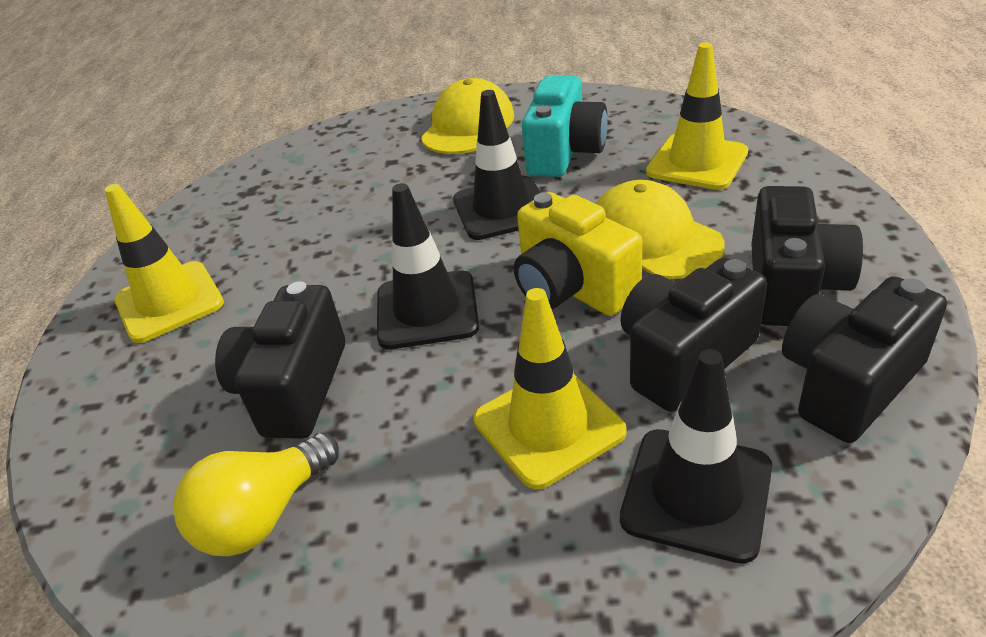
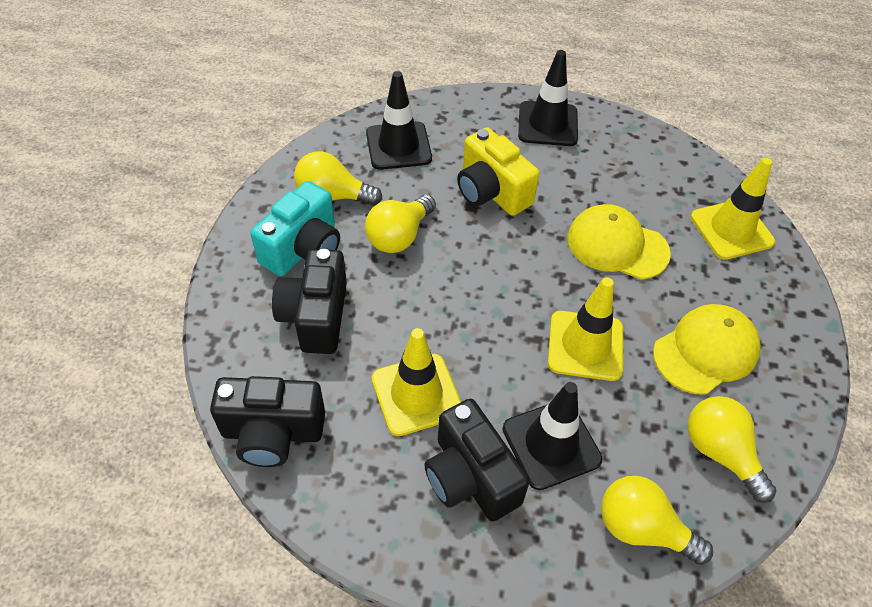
black camera: [215,281,345,439] [620,258,767,412] [751,186,863,326] [782,276,947,443] = 4 -> [210,376,325,467] [272,249,347,354] [424,399,530,522] = 3
yellow light bulb: [173,433,339,556] = 1 -> [294,151,382,206] [365,195,436,253] [601,476,713,565] [688,396,776,503] = 4

